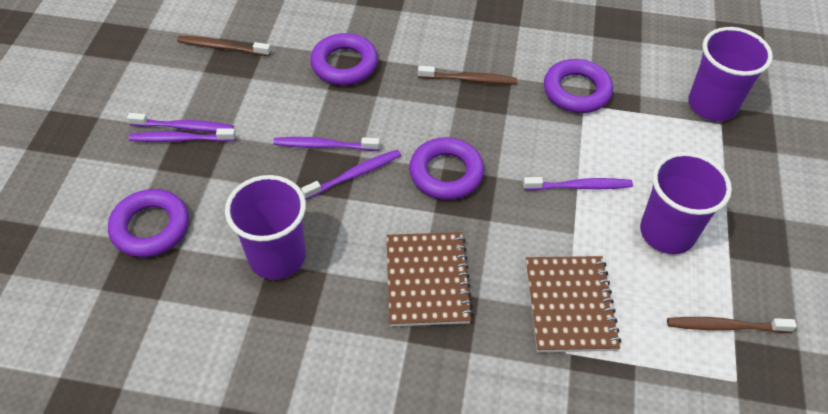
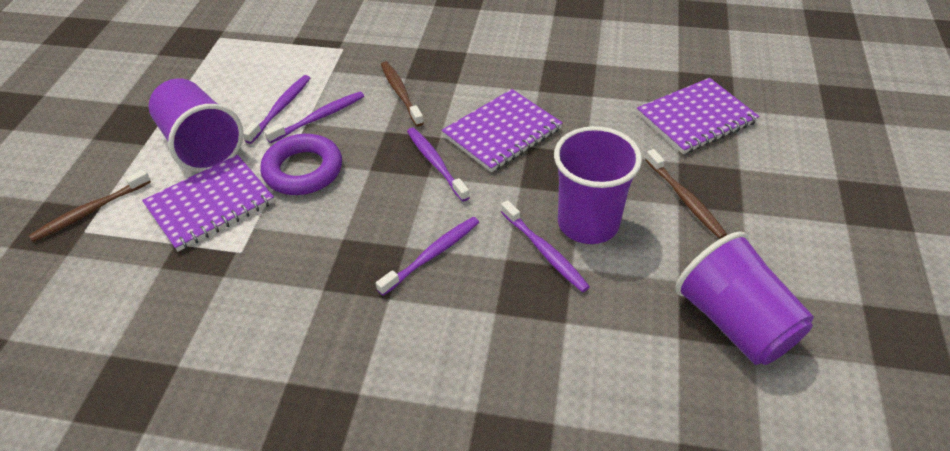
brown notebook: [386,232,473,327] [526,256,621,352] = 2 -> none = 0
purple notebook: none = 0 -> [142,155,275,252] [442,89,562,172] [637,78,759,154] = 3
purple ring: [108,189,189,257] [310,33,378,85] [409,137,484,200] [544,59,613,113] = 4 -> [260,134,342,195] = 1

